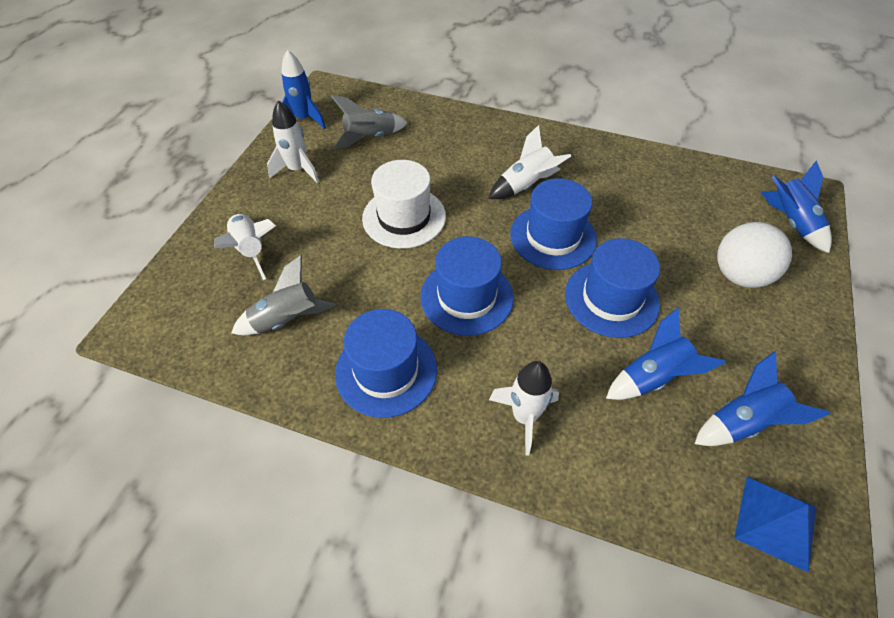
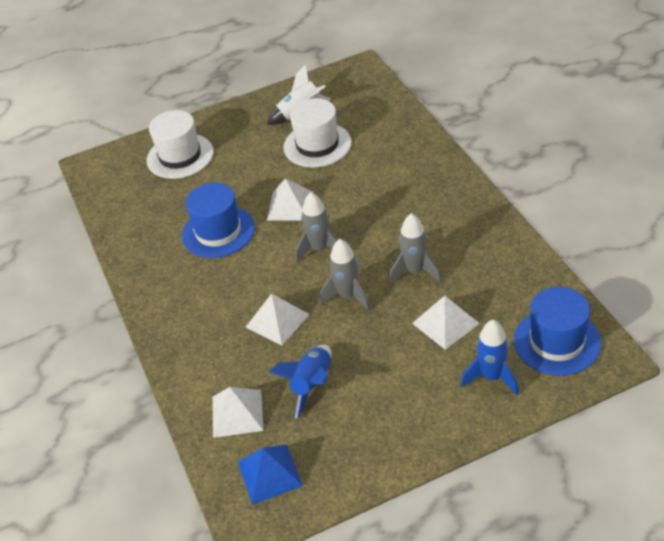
blue hat: [335,309,437,418] [420,236,514,336] [510,178,597,270] [565,238,660,338] = 4 -> [182,183,255,258] [514,287,601,376] = 2
blue rocket: [281,50,326,129] [606,308,726,400] [695,351,830,446] [761,160,832,253] = 4 -> [269,345,332,418] [461,320,519,395] = 2
grey rocket: [231,255,336,336] [331,95,407,149] = 2 -> [295,192,338,263] [319,239,370,311] [389,213,442,284] = 3
white ball: [717,222,792,288] = 1 -> none = 0
white hat: [362,160,446,249] = 1 -> [147,110,214,179] [283,98,352,167] = 2
white pyramid: none = 0 -> [212,387,264,438] [245,293,310,345] [267,178,313,221] [412,296,480,350] = 4
white rocket: [214,213,276,280] [267,101,319,183] [489,125,571,199] [489,361,559,456] = 4 -> [267,65,331,125] = 1

